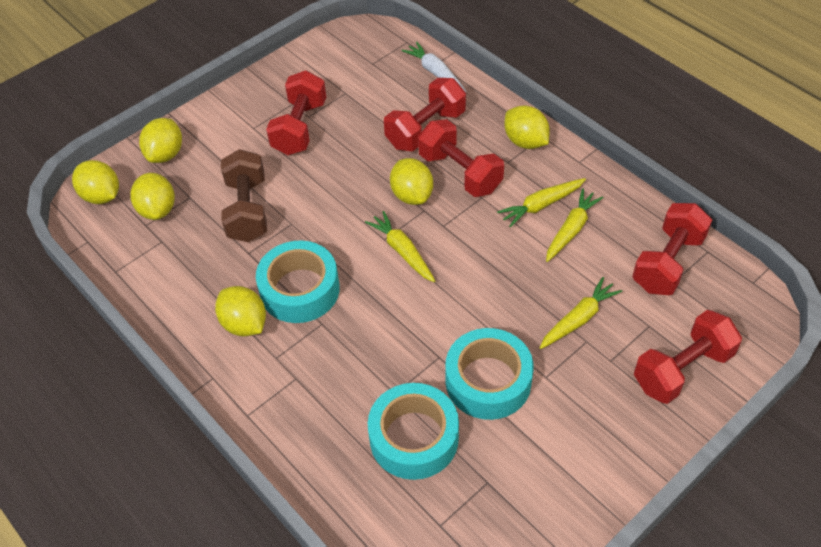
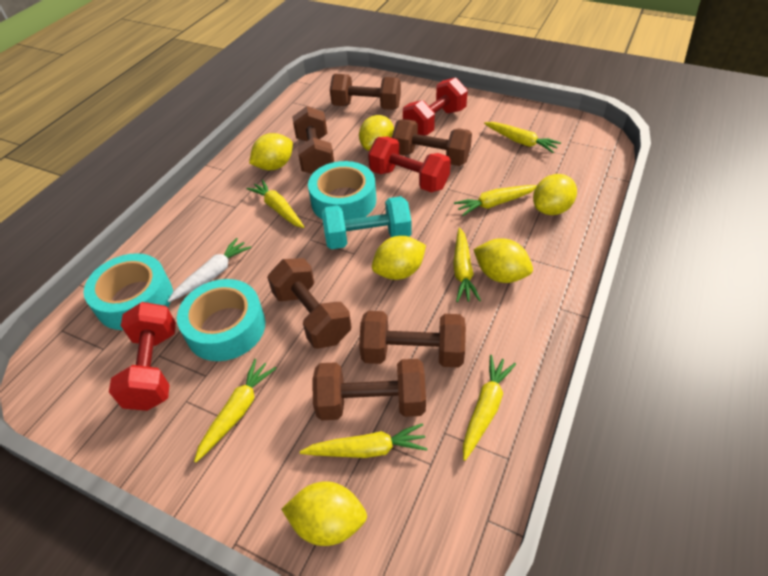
brown dumbbell: [221,149,267,242] = 1 -> [267,258,352,348] [292,106,334,174] [312,359,426,420] [330,74,401,110] [359,311,466,368] [392,119,472,166] = 6
red dumbbell: [266,71,326,155] [384,78,466,152] [418,119,504,197] [632,203,712,295] [634,310,742,404] = 5 -> [109,302,176,411] [368,137,451,193] [403,77,468,136] = 3
turquoise dumbbell: none = 0 -> [322,196,411,249] = 1
yellow carrot: [365,211,436,282] [497,178,586,227] [540,277,622,349] [546,188,603,262] = 4 -> [194,359,277,463] [246,180,304,228] [300,423,428,458] [453,228,481,302] [454,185,537,216] [463,355,516,461] [484,122,561,153] = 7

